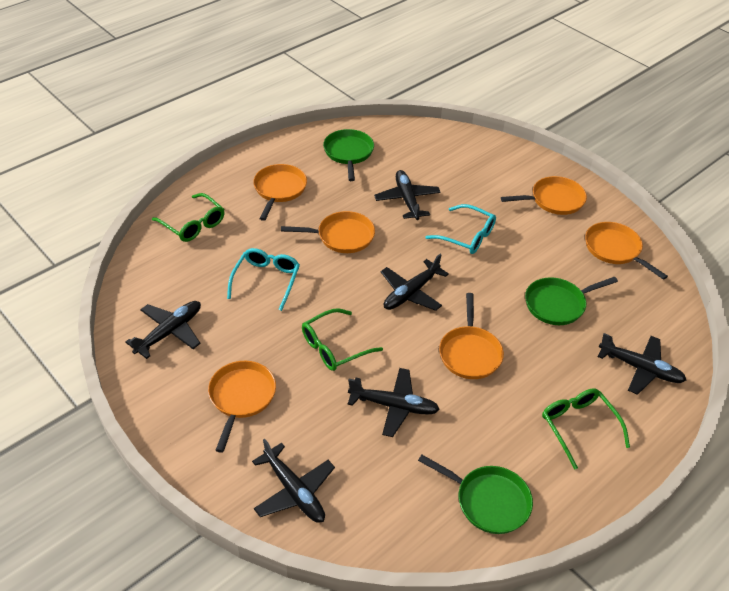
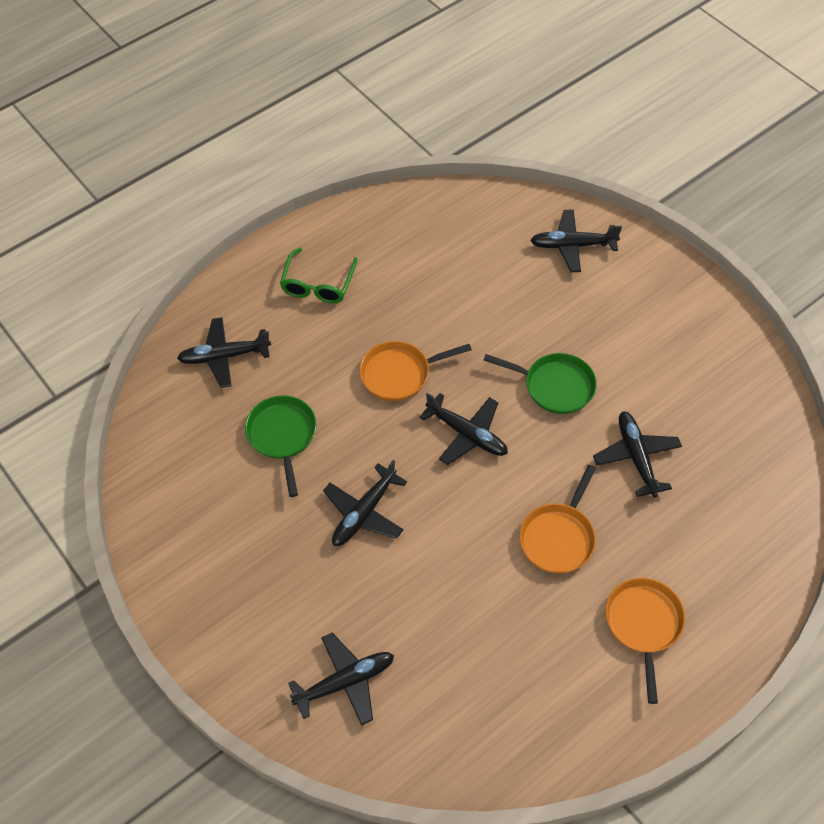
green glasses: [152,193,224,242] [302,308,383,371] [542,388,630,470] = 3 -> [280,248,358,303] = 1
green pan: [323,129,374,181] [418,455,533,534] [525,277,618,325] = 3 -> [245,395,317,497] [484,353,597,414] = 2
orange pan: [208,361,276,453] [253,164,307,221] [281,211,375,253] [439,293,504,379] [501,176,587,215] [585,222,668,280] = 6 -> [360,341,472,401] [520,465,596,574] [606,578,685,704] = 3
turquoise glasses: [227,248,300,311] [426,204,496,254] = 2 -> none = 0

